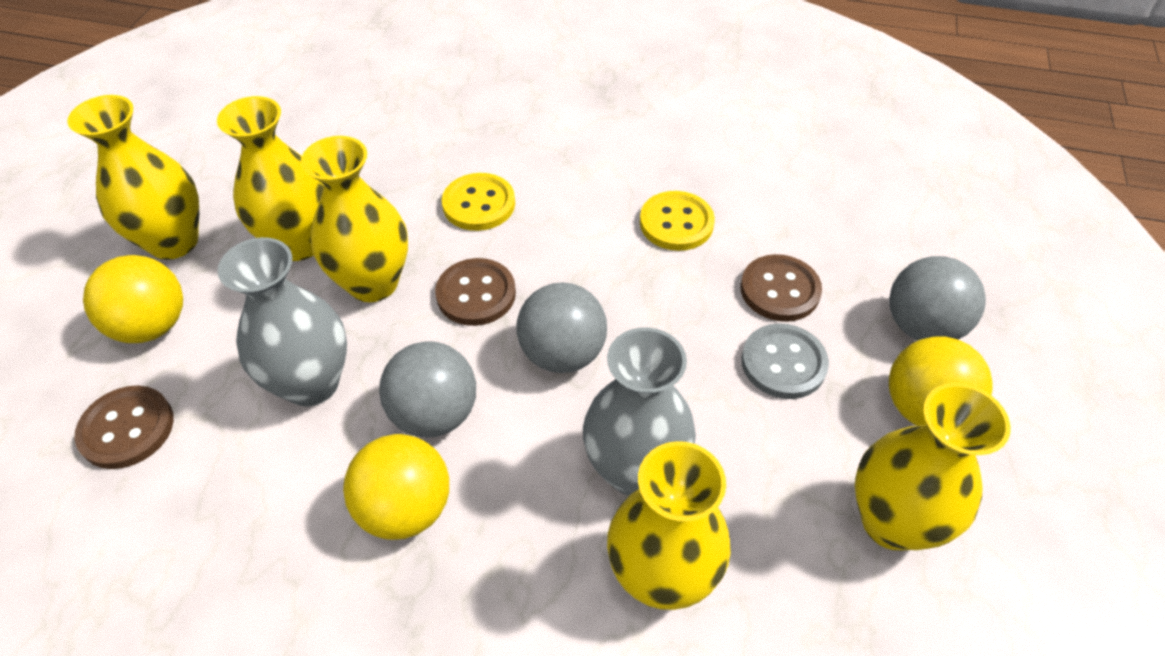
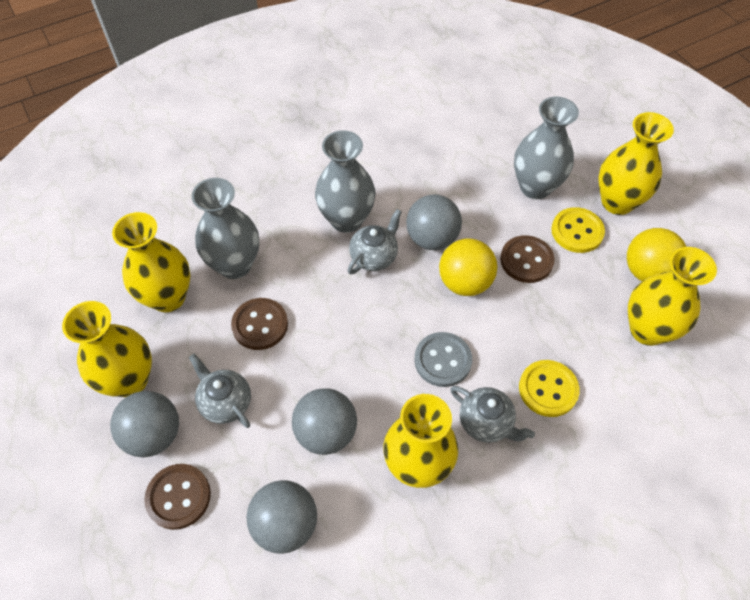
grey ball: [379,341,476,437] [516,282,607,373] [889,256,986,340] = 3 -> [110,391,179,457] [246,480,317,554] [292,388,357,455] [406,194,462,250] = 4
grey teapot: none = 0 -> [189,354,251,428] [348,209,402,274] [450,386,535,443] = 3
grey vase: [217,237,347,407] [583,327,696,495] = 2 -> [192,178,259,279] [315,130,376,233] [514,96,579,199] = 3
yellow ball: [83,255,183,343] [343,434,449,540] [889,337,993,426] = 3 -> [439,238,497,296] [627,228,687,281] = 2

